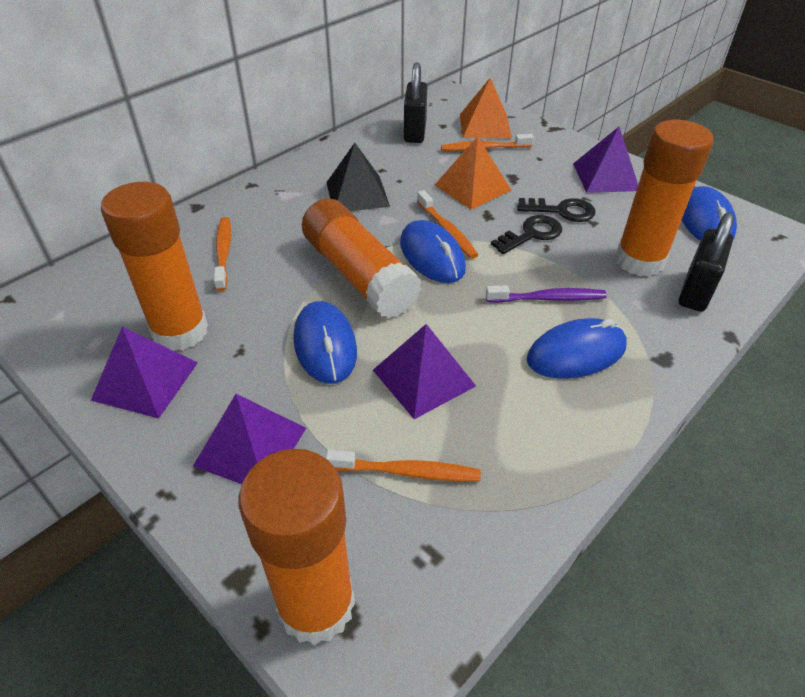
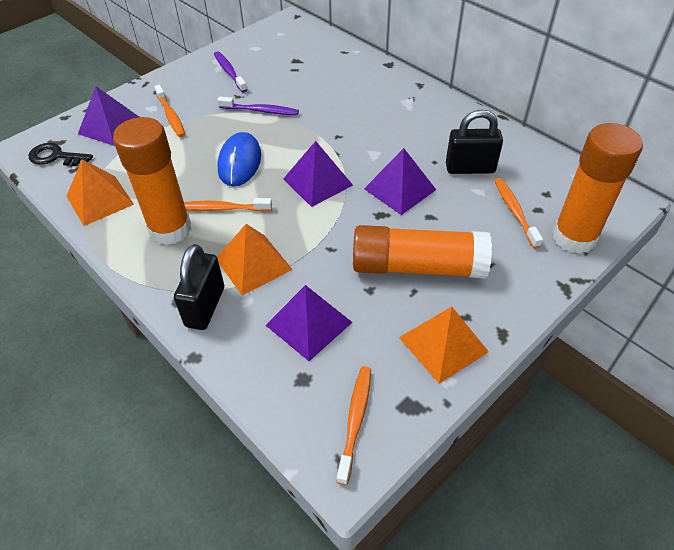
black key: [491,215,562,254] [517,198,595,222] = 2 -> [29,143,93,166] = 1
black pyramid: [326,143,390,211] = 1 -> none = 0
blue mouse: [294,301,357,384] [400,220,466,283] [527,318,627,379] [682,186,737,241] = 4 -> [218,132,261,186] = 1
orange glue stick: [101,182,208,351] [239,449,355,645] [302,198,421,318] [615,120,714,277] = 4 -> [113,117,191,245] [353,225,492,278] [553,123,643,254] = 3
orange pyramid: [435,136,511,210] [460,78,512,138] = 2 -> [67,159,134,226] [217,224,293,295] [399,307,489,384] = 3
purple toothbrush: [486,285,607,303] = 1 -> [214,51,247,93] [218,96,299,115] = 2

